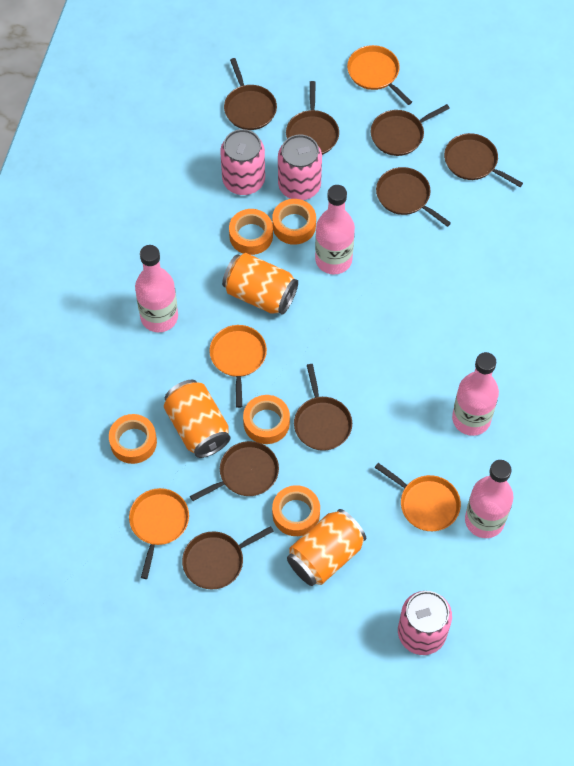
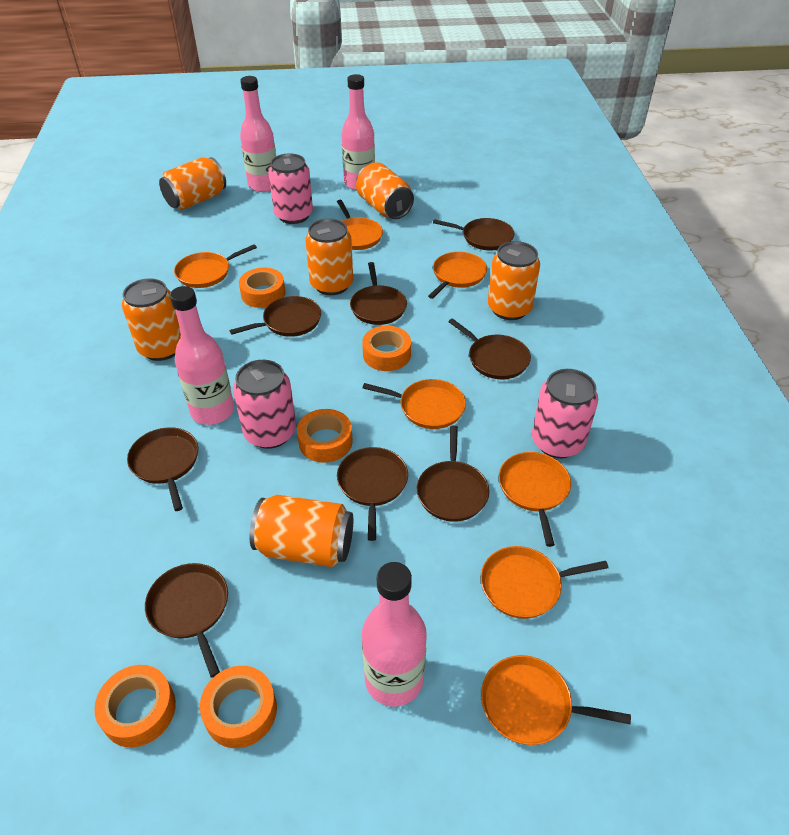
orange can: [164,379,231,458] [222,253,298,315] [287,509,366,586] = 3 -> [122,278,181,361] [159,157,226,210] [250,495,353,567] [305,218,353,295] [356,162,414,219] [488,241,540,320] = 6
orange pan: [129,488,189,579] [209,325,267,408] [347,45,412,105] [374,463,461,531] = 4 -> [174,244,257,288] [337,200,383,250] [363,379,466,429] [428,252,487,299] [481,546,609,619] [481,655,631,745] [499,452,571,547] = 7

